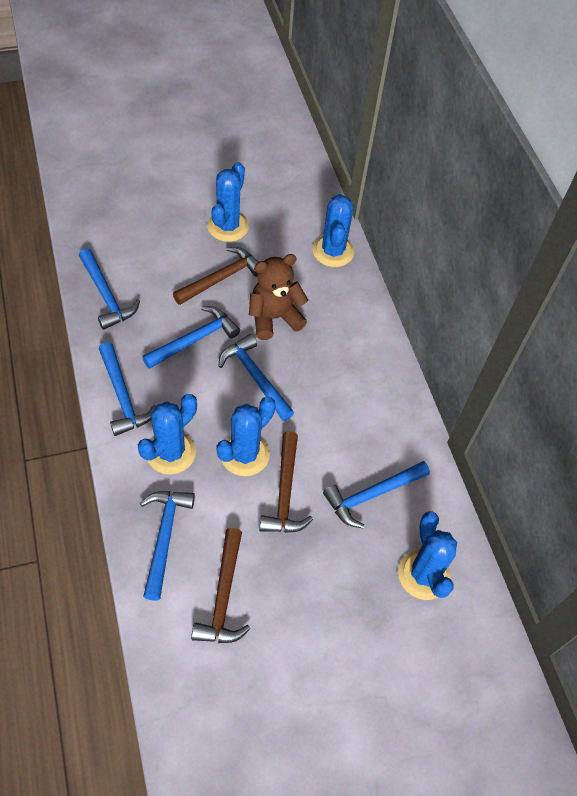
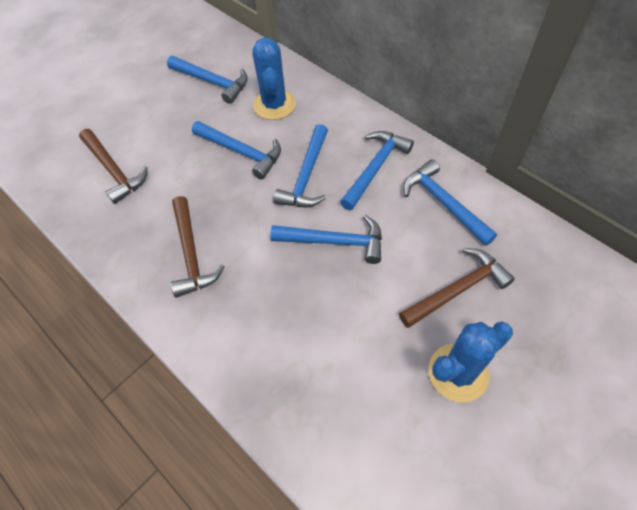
blue cactus: [138,394,197,475] [207,162,249,242] [216,397,276,476] [312,194,354,267] [398,511,457,600] = 5 -> [252,37,296,120] [429,321,513,402] = 2
brown teddy bear: [249,254,308,340] = 1 -> none = 0

